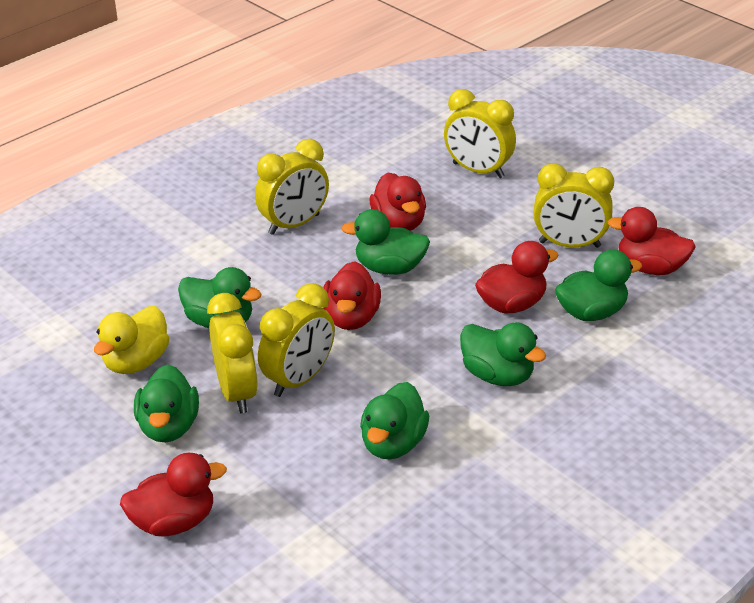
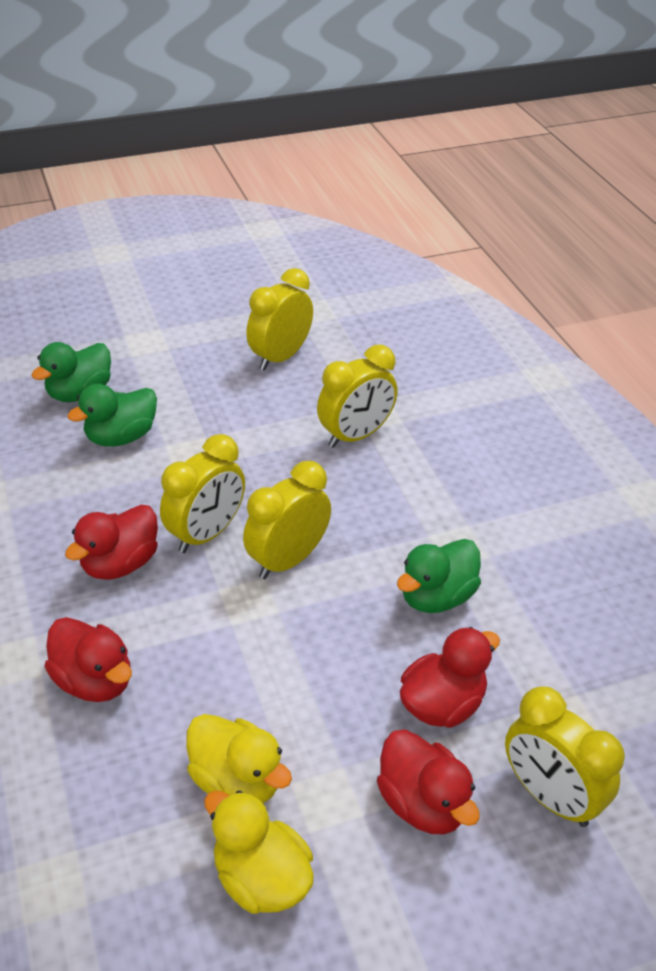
green duck: [134,364,199,443] [178,267,261,328] [341,209,430,275] [360,382,429,459] [460,322,546,386] [555,249,642,321] = 6 -> [31,342,111,402] [67,384,157,447] [397,539,481,613] = 3
red duck: [120,453,227,537] [323,261,381,330] [369,173,426,231] [475,241,559,314] [607,207,695,275] = 5 -> [44,617,132,702] [65,505,158,580] [377,730,480,835] [400,627,500,728] = 4
yellow duck: [94,306,169,374] = 1 -> [186,714,292,803] [204,790,314,914] = 2

